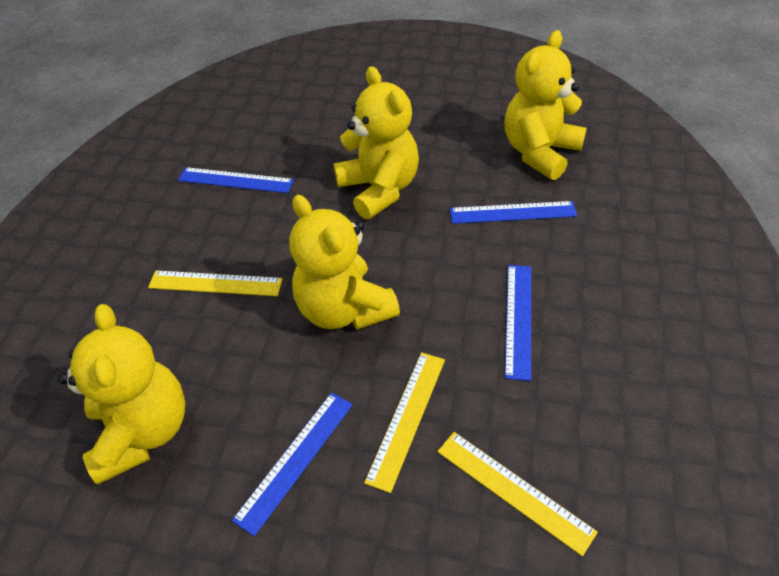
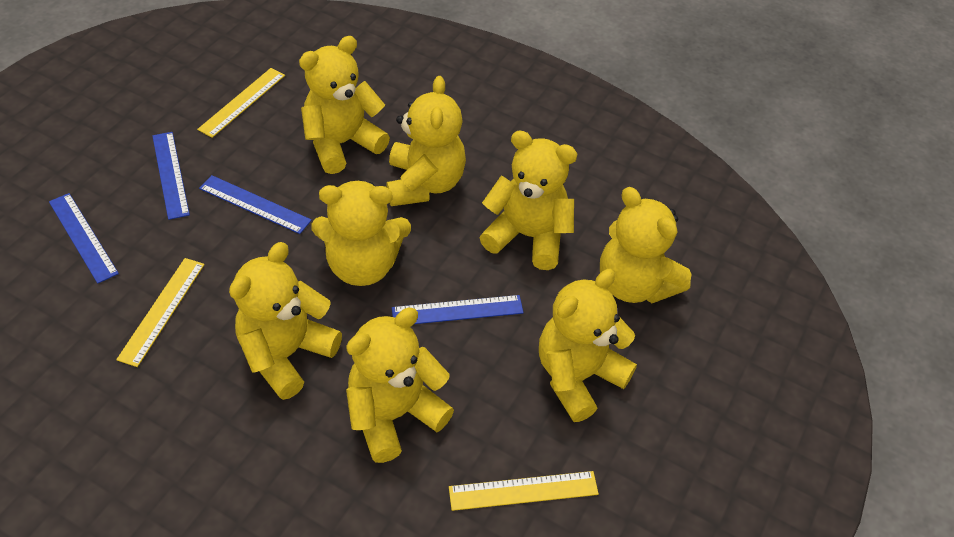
yellow teddy bear: [58,304,186,485] [289,195,400,330] [334,66,419,219] [505,30,587,180] = 4 -> [229,242,342,400] [299,36,390,174] [312,180,411,286] [346,308,454,463] [386,76,466,206] [479,131,577,270] [539,269,637,422] [600,187,691,303] = 8

